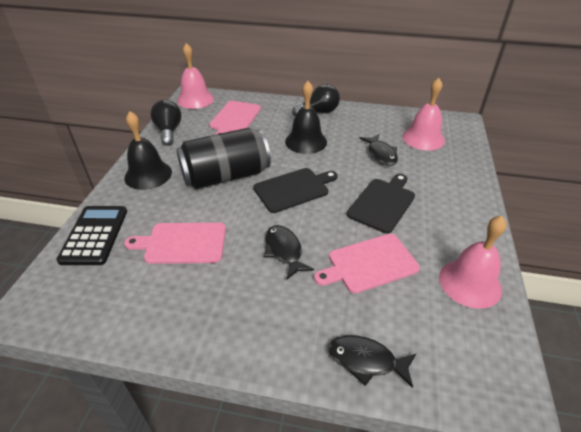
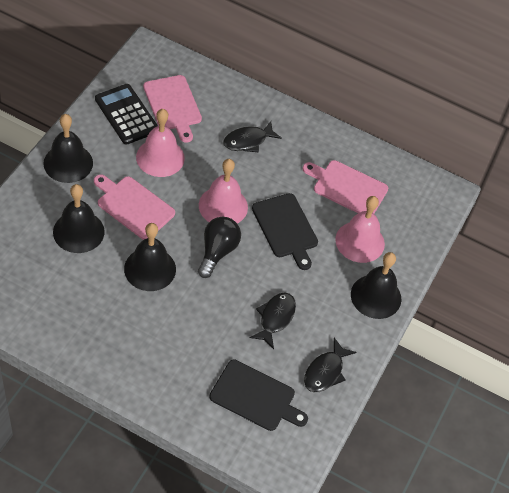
black bell: [124,111,172,190] [285,81,327,154] = 2 -> [43,114,93,183] [53,184,105,253] [124,223,176,291] [351,252,401,319] = 4
black can: [176,128,271,189] = 1 -> none = 0
black light bulb: [150,100,181,146] [292,84,340,116] = 2 -> [198,217,241,278] = 1

